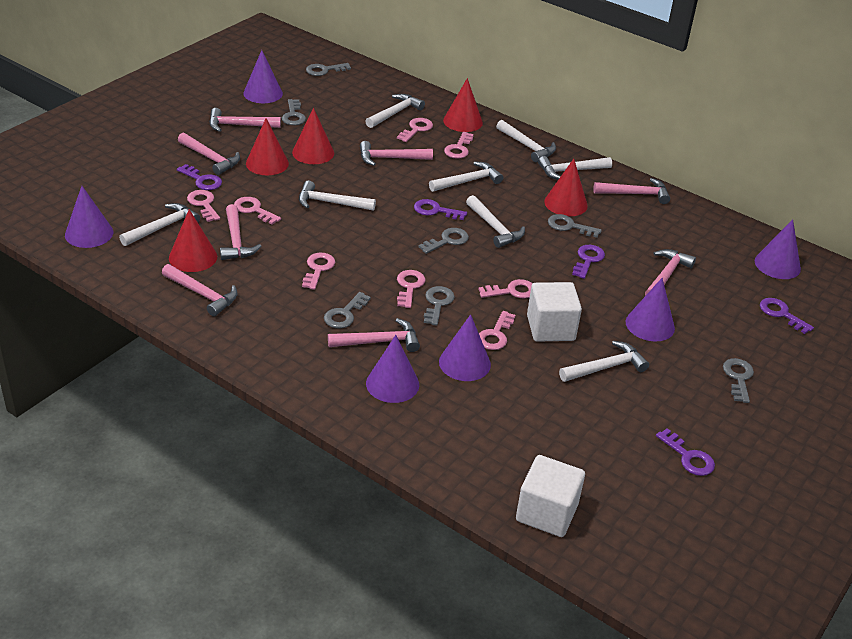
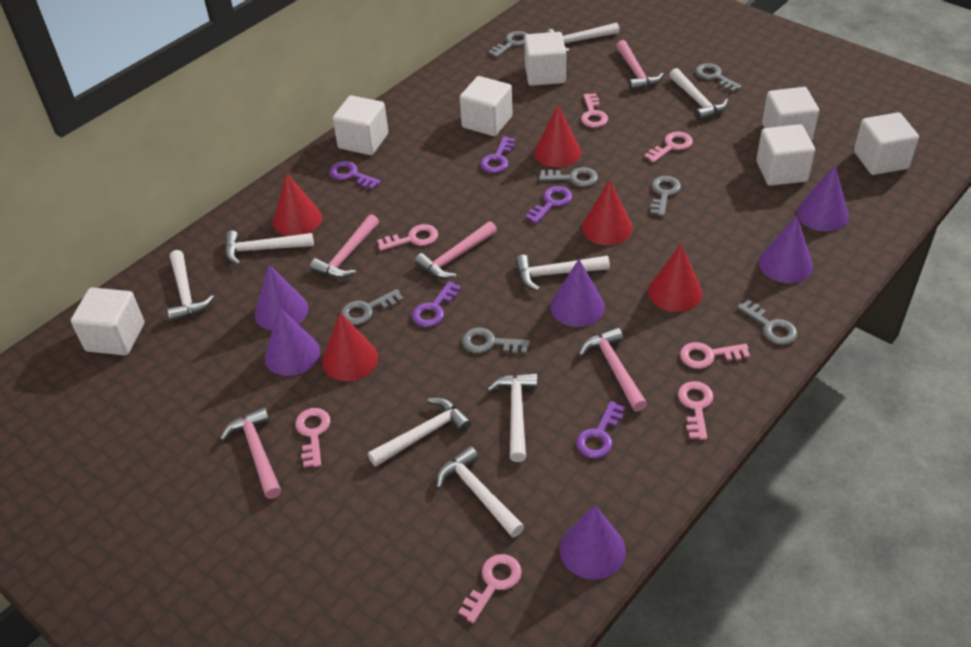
pink hammer: [162,264,237,316] [178,133,240,175] [209,108,281,132] [220,204,261,260] [328,318,420,352] [360,141,433,166] [593,178,670,204] [645,249,696,296] = 8 -> [220,407,281,499] [310,214,379,278] [415,221,497,279] [579,327,647,412] [616,40,664,91] = 5
pink key: [187,190,220,222] [234,197,281,225] [302,253,335,290] [397,118,433,142] [397,270,425,308] [444,132,474,159] [478,279,533,299] [479,311,515,350] = 8 -> [295,408,331,468] [377,224,438,251] [458,554,522,624] [581,93,608,128] [644,132,693,163] [678,381,714,440] [680,342,750,369] = 7
white cube: [516,455,585,537] [527,282,582,342] = 2 -> [71,288,144,355] [333,95,388,155] [460,76,513,136] [524,32,566,86] [756,124,815,186] [762,87,819,141] [854,112,919,175] = 7

